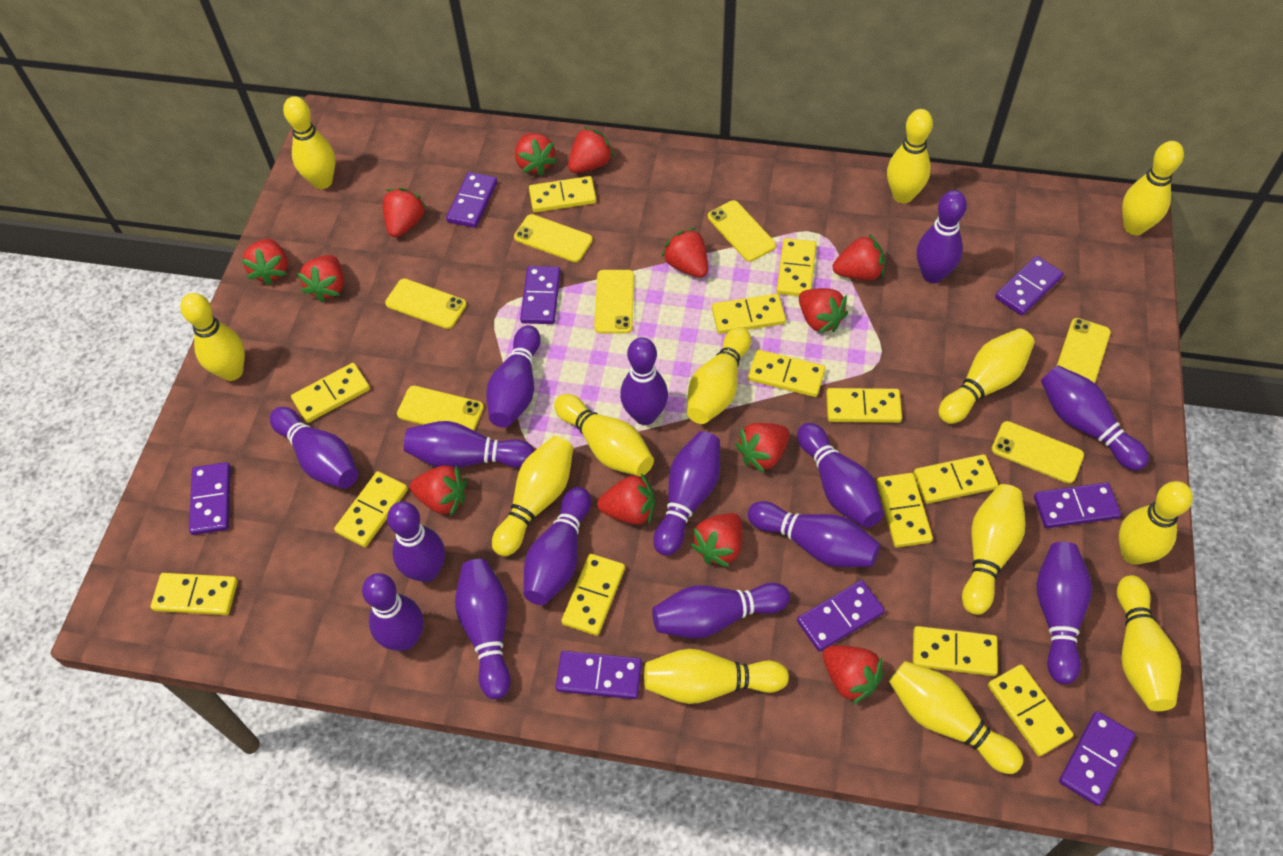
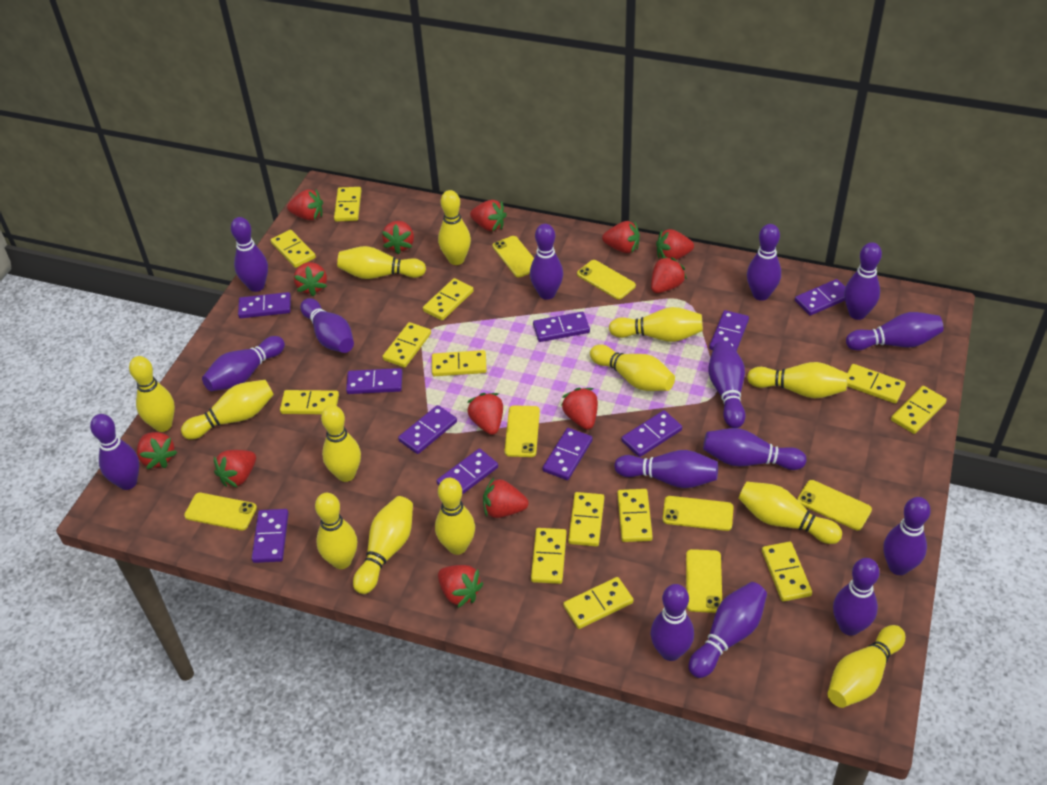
purple domino: [189,462,231,535] [446,172,498,228] [520,266,561,324] [555,651,642,699] [797,580,885,652] [995,256,1063,316] [1034,482,1121,528] [1059,711,1135,806] = 8 -> [238,292,291,318] [252,509,289,563] [346,368,402,394] [398,405,457,454] [437,448,498,495] [533,312,590,342] [543,428,593,480] [621,410,682,457] [709,310,749,352] [795,279,845,316] = 10

